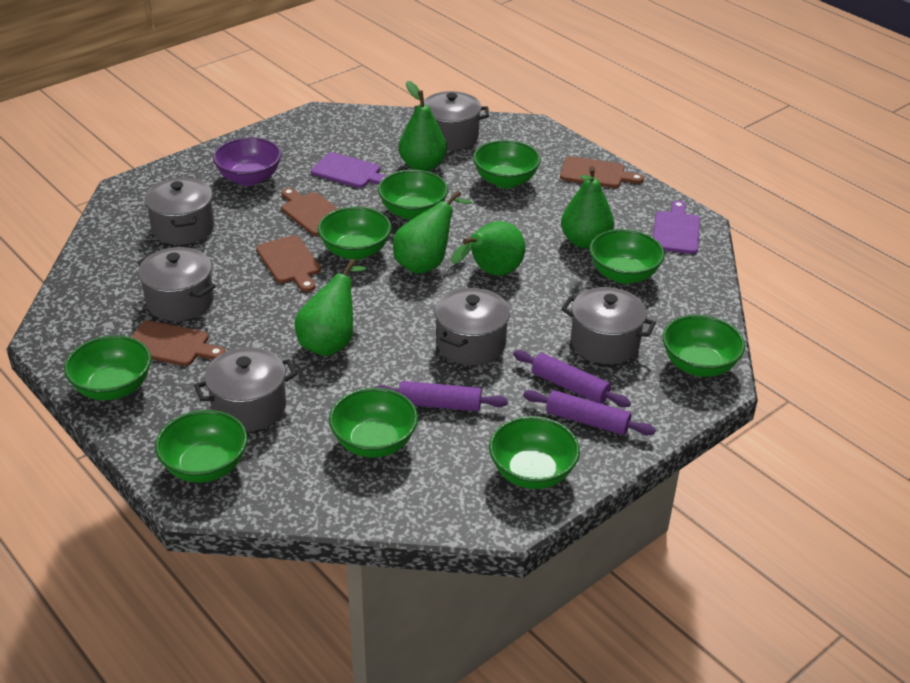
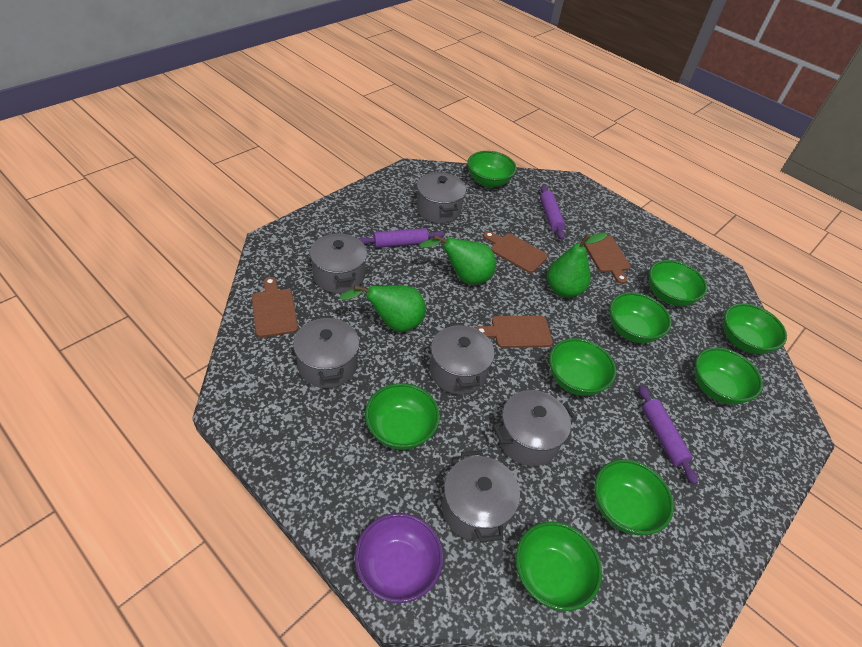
green pear: [295,259,367,356] [393,190,473,274] [399,81,447,171] [451,221,526,276] [561,166,614,249] = 5 -> [339,285,426,332] [419,235,496,284] [547,232,608,298] = 3
purple cutting board: [311,152,387,188] [653,201,700,254] = 2 -> none = 0

